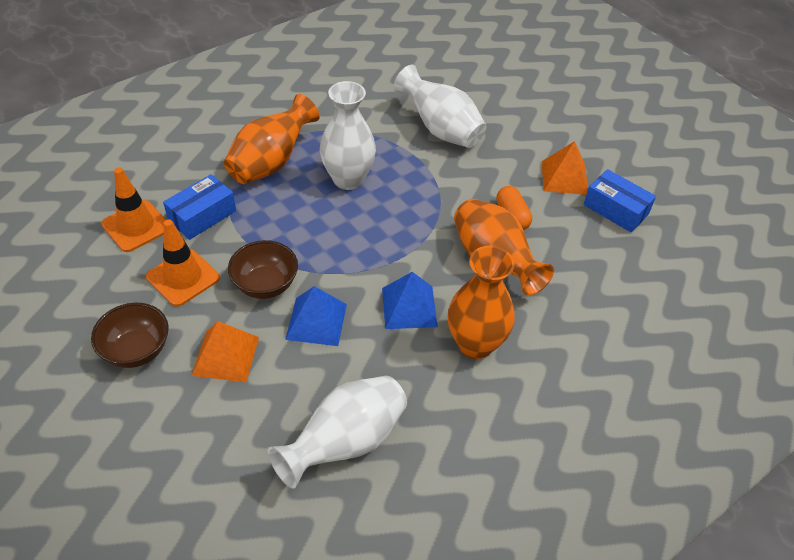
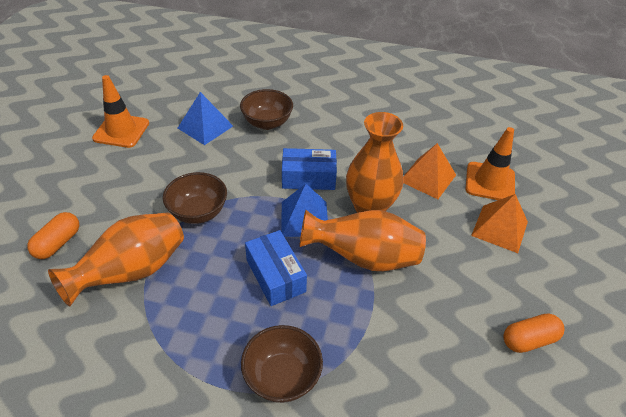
brown bowl: [91,303,168,368] [228,240,298,299] = 2 -> [163,172,227,224] [240,89,293,130] [241,325,323,403] = 3
orange capsule: [496,186,532,230] = 1 -> [27,212,79,259] [503,313,565,353] = 2
white vase: [268,376,407,489] [320,81,376,190] [394,65,487,148] = 3 -> none = 0

